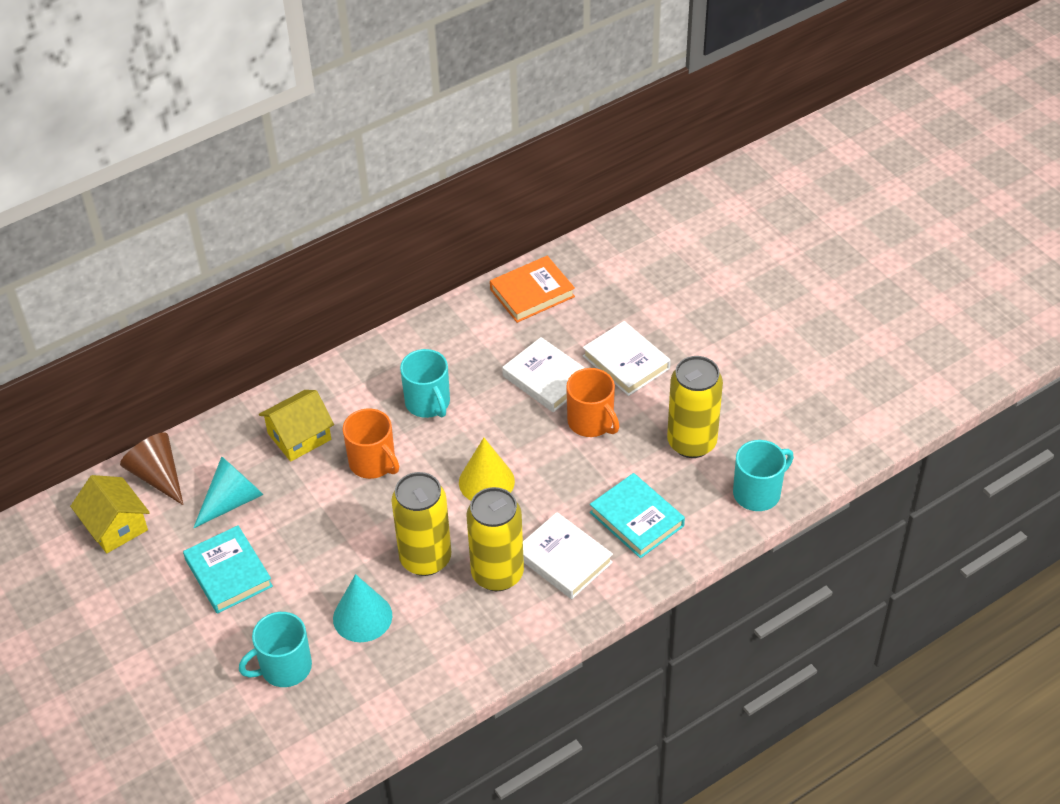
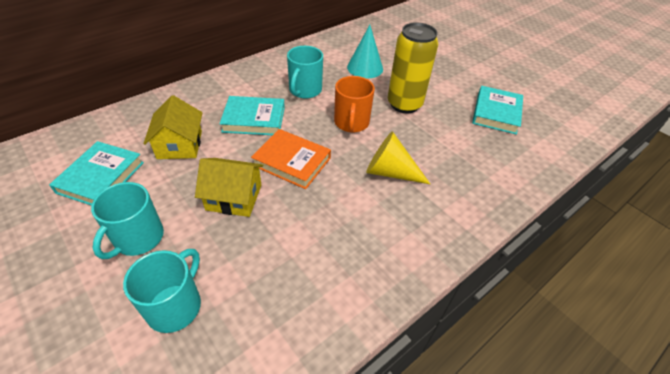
brown cone: [120,432,184,505] = 1 -> none = 0
orange mug: [343,409,399,479] [566,368,619,437] = 2 -> [334,76,375,132] = 1
turquoise book: [183,525,273,614] [590,473,685,558] = 2 -> [49,141,144,206] [219,96,285,135] [472,86,523,135] = 3
turquoise cone: [193,457,264,528] [333,574,392,642] = 2 -> [347,25,383,78] = 1
white book: [502,337,585,412] [523,512,613,599] [583,321,671,396] = 3 -> none = 0
yellow can: [392,472,451,576] [466,487,524,591] [667,356,723,458] = 3 -> [388,22,438,113] = 1

